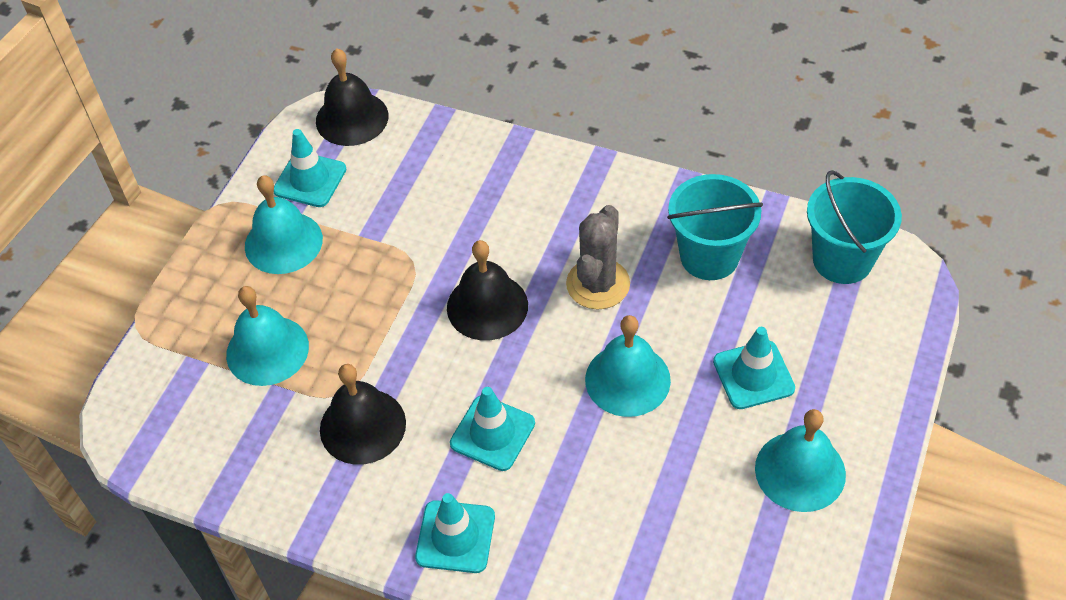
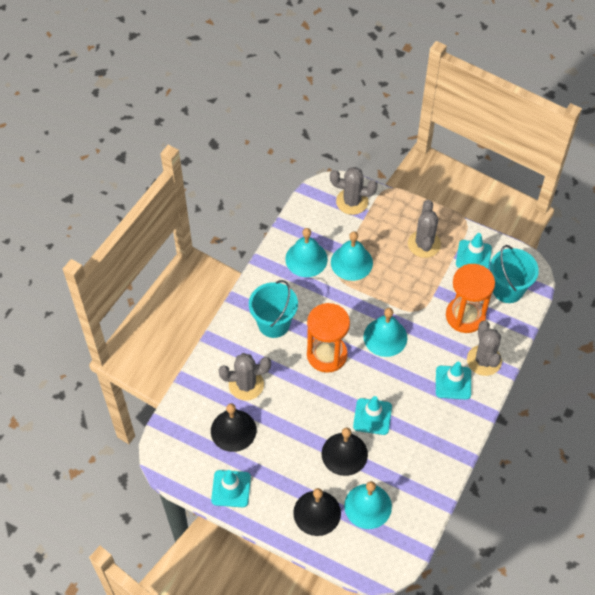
grey cactus: [566,205,630,310] = 1 -> [219,353,271,400] [330,167,378,215] [408,200,441,258] [467,321,502,376] = 4
orange hourglass: none = 0 -> [307,303,350,373] [446,264,495,333] = 2

